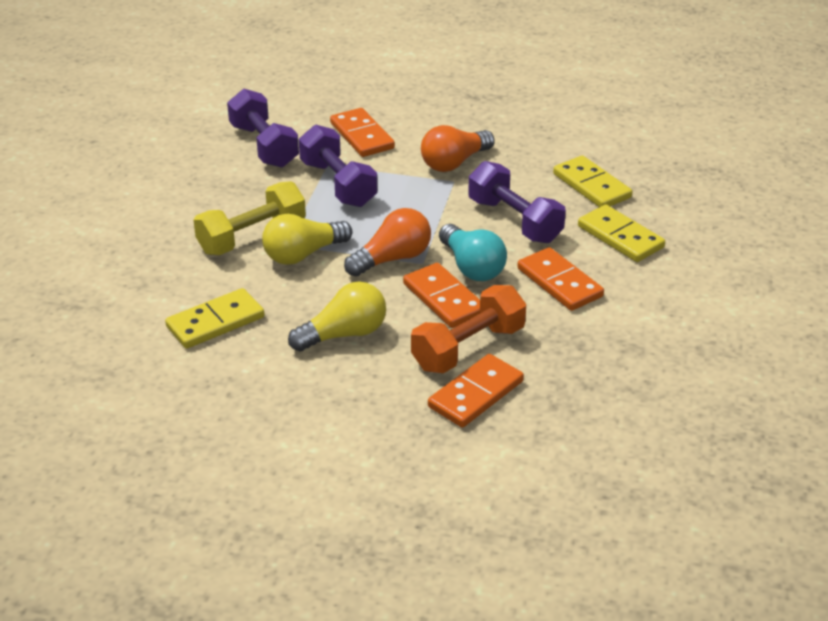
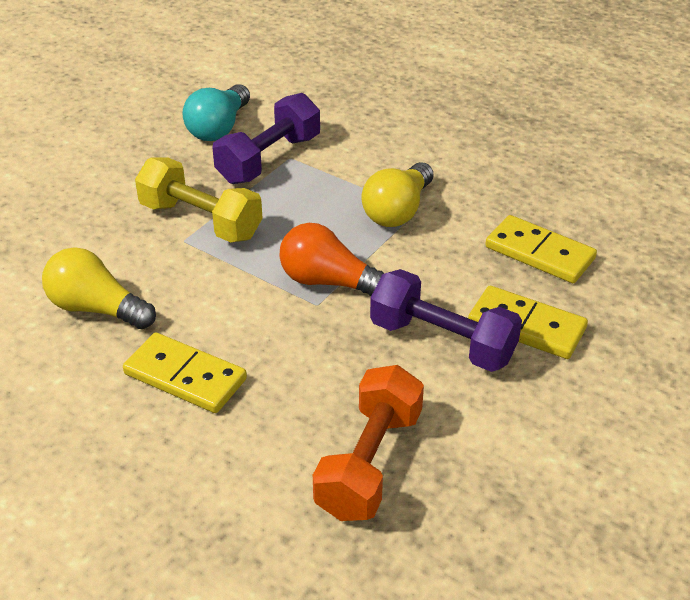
orange domino: [330,108,395,157] [403,263,480,328] [428,354,524,428] [517,247,604,311] = 4 -> none = 0
orange light bulb: [344,208,431,277] [421,125,495,172] = 2 -> [279,223,384,296] = 1
purple dumbbell: [227,89,299,168] [299,124,377,207] [468,161,566,243] = 3 -> [212,93,320,184] [370,269,522,372] = 2

